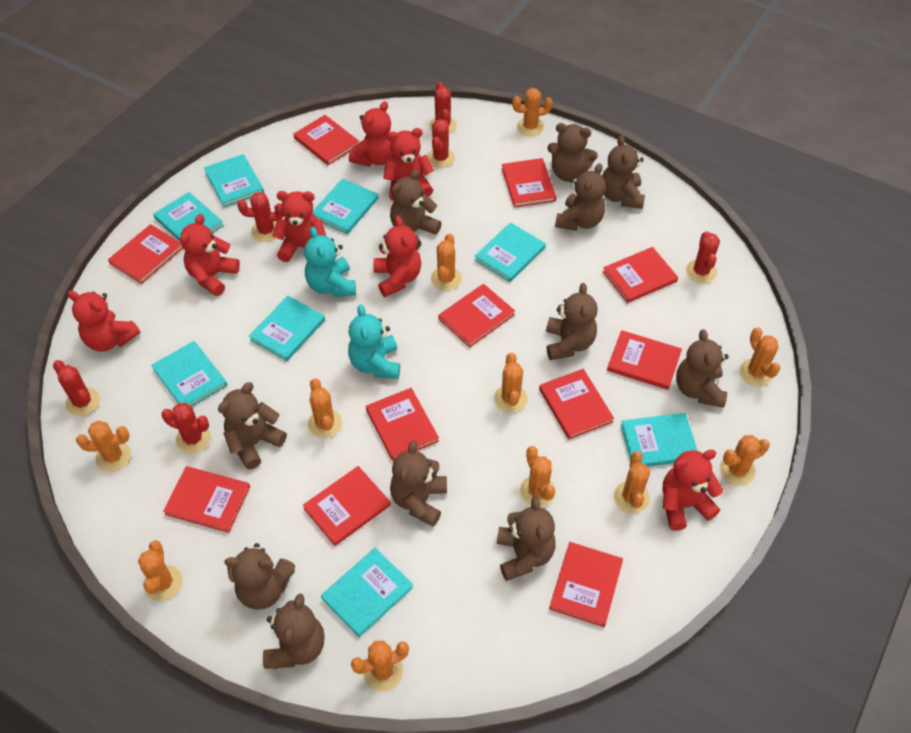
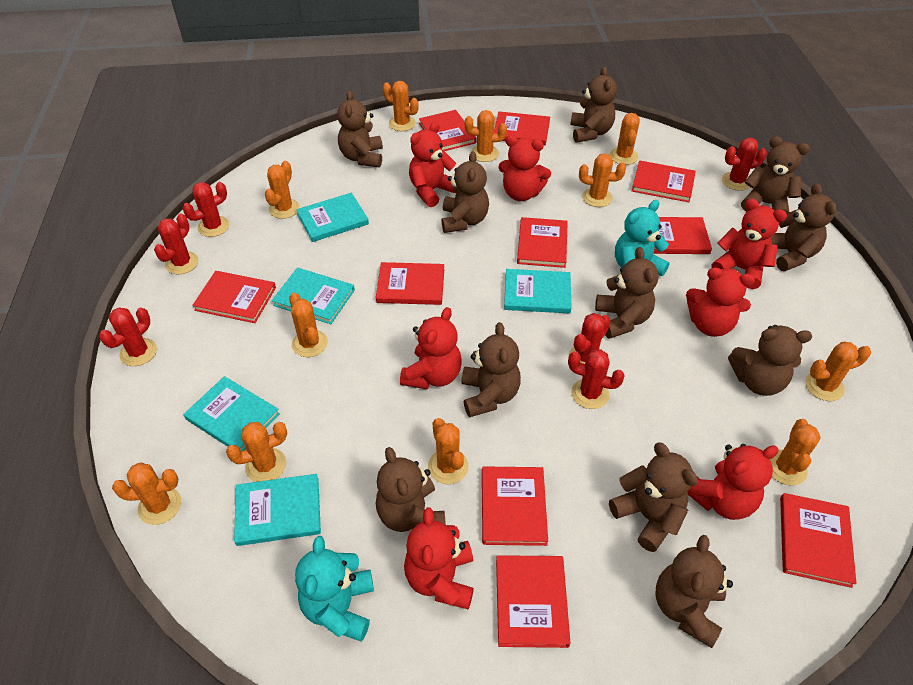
red book: [108,224,183,284] [163,466,250,533] [293,115,359,165] [303,466,391,546] [366,388,439,461] [438,284,515,347] [502,158,556,208] [539,369,614,439] [549,542,623,627] [602,247,678,303] [607,330,682,390] = 11 -> [192,271,276,323] [376,262,444,305] [419,110,477,151] [482,466,548,546] [494,111,550,145] [496,555,570,648] [517,217,568,268] [632,160,696,202] [654,217,712,254] [780,493,857,588] = 10
turquoise book: [151,341,227,407] [153,192,224,241] [204,154,264,207] [249,296,325,361] [312,178,379,234] [321,548,413,637] [475,222,546,282] [620,413,698,467] = 8 -> [183,376,280,451] [234,474,321,546] [272,268,355,324] [296,193,369,242] [504,269,572,313] = 5

